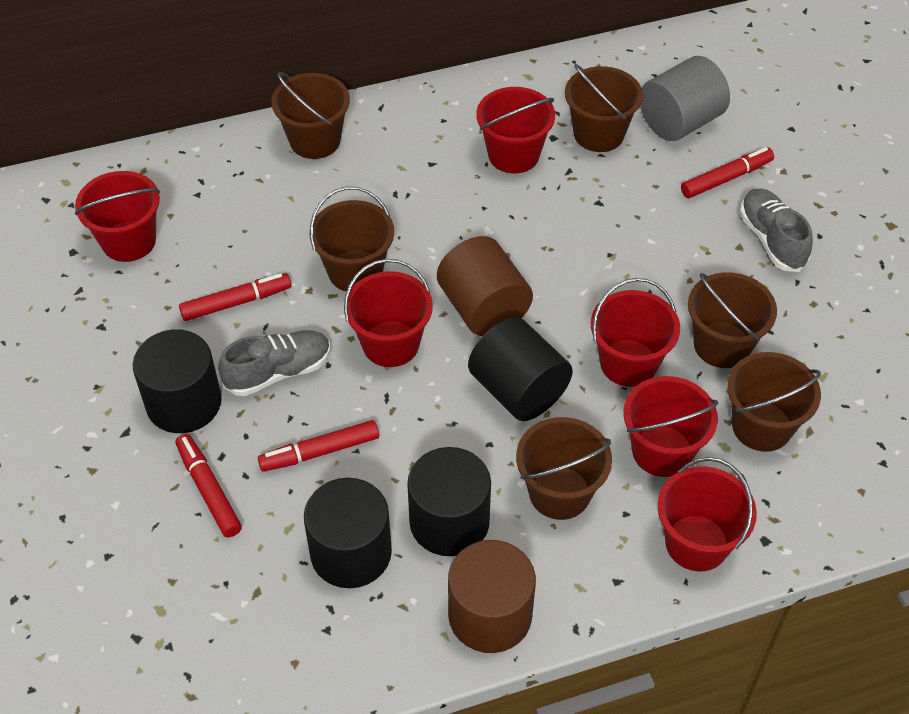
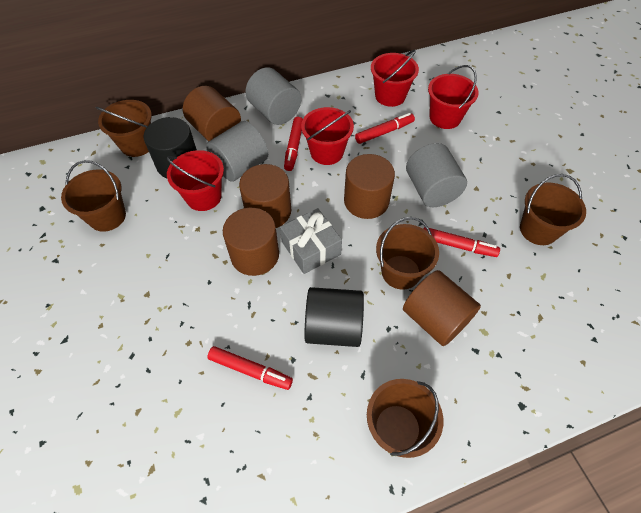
black cylinder: [133,329,222,433] [304,478,392,588] [407,447,491,556] [468,317,573,421] = 4 -> [144,117,197,178] [304,287,364,347] = 2
brown bucket: [271,72,350,159] [310,186,394,292] [516,417,612,520] [565,64,643,152] [688,272,777,368] [727,352,821,452] = 6 -> [61,160,126,232] [96,100,152,157] [367,379,443,458] [376,217,439,290] [520,174,586,245] = 5
brown cylinder: [437,236,533,336] [448,540,536,653] = 2 -> [183,86,241,141] [223,208,279,276] [239,164,291,228] [344,154,395,219] [403,270,481,346] = 5
grey cylinder: [640,56,730,141] = 1 -> [206,121,268,182] [245,67,301,125] [406,143,467,207] = 3
grey gift: none = 0 -> [280,208,342,274] = 1
grey shoe: [218,330,330,396] [740,188,813,272] = 2 -> none = 0
red bucket: [75,171,160,262] [344,259,433,367] [476,87,555,173] [591,278,680,387] [623,376,718,477] [657,457,757,571] = 6 -> [167,150,224,211] [301,107,354,165] [371,50,419,107] [428,65,479,129] = 4

